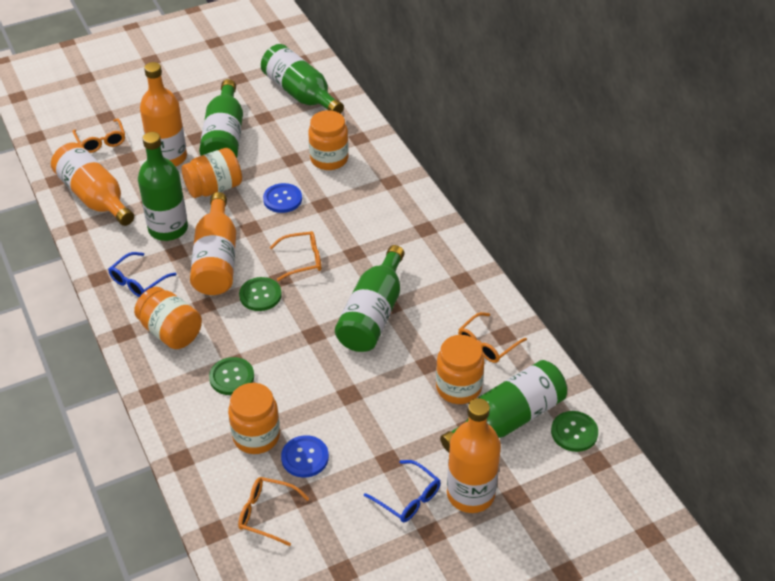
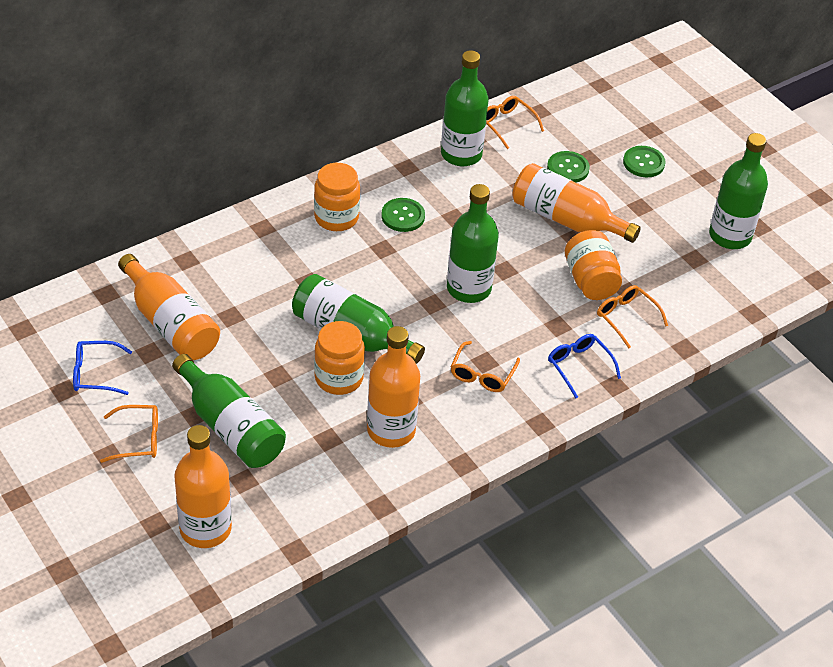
blue button: [263,183,302,213] [281,435,329,478] = 2 -> none = 0
orange jar: [134,287,202,349] [182,148,242,198] [228,383,280,454] [308,110,349,170] [436,335,484,404] = 5 -> [314,163,360,231] [314,321,365,395] [565,230,622,300] = 3

